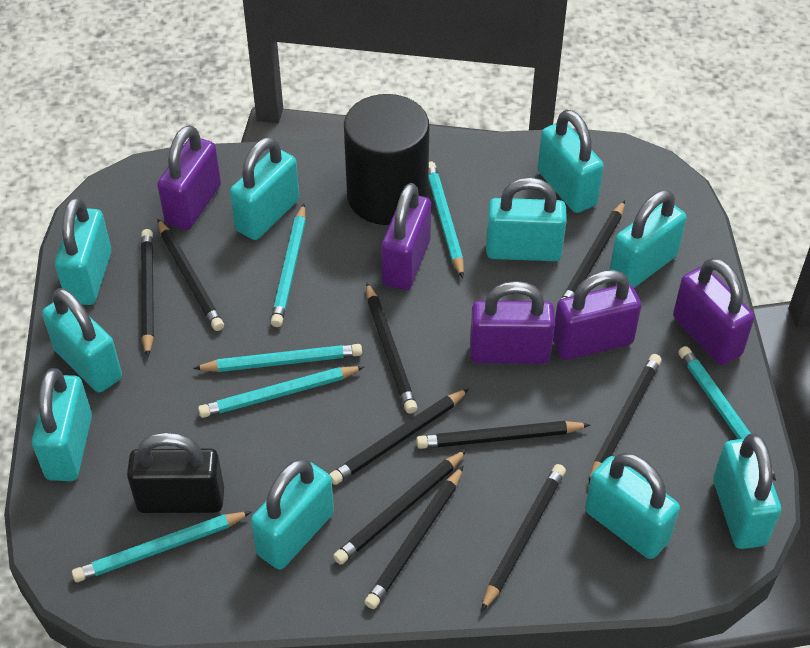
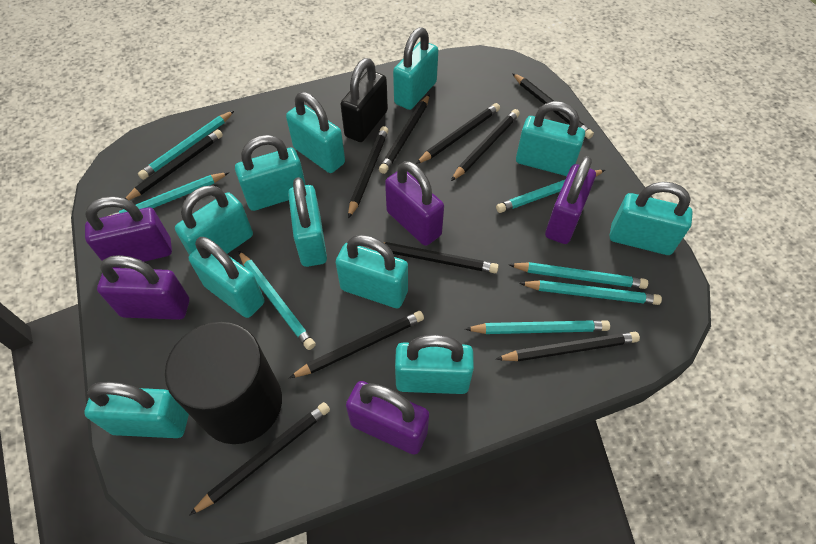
turquoise padlock: [32,368,92,481] [42,288,122,393] [55,197,112,305] [230,137,299,240] [251,459,334,570] [486,177,567,261] [538,110,604,213] [585,453,680,559] [609,190,686,288] [713,434,781,549] = 10 -> [84,382,189,438] [175,185,253,255] [189,237,264,318] [235,135,306,211] [286,92,345,173] [288,177,327,267] [335,235,408,308] [393,27,438,110] [395,335,474,394] [516,101,585,176] [610,182,693,255] = 11
turquoise pencil: [72,512,251,582] [193,344,362,372] [198,366,364,418] [271,204,306,327] [428,161,464,278] [678,346,776,481] = 6 -> [109,172,230,216] [138,111,234,180] [238,251,316,350] [465,320,610,334] [496,170,605,213] [508,262,648,289] [519,280,662,305] = 7

